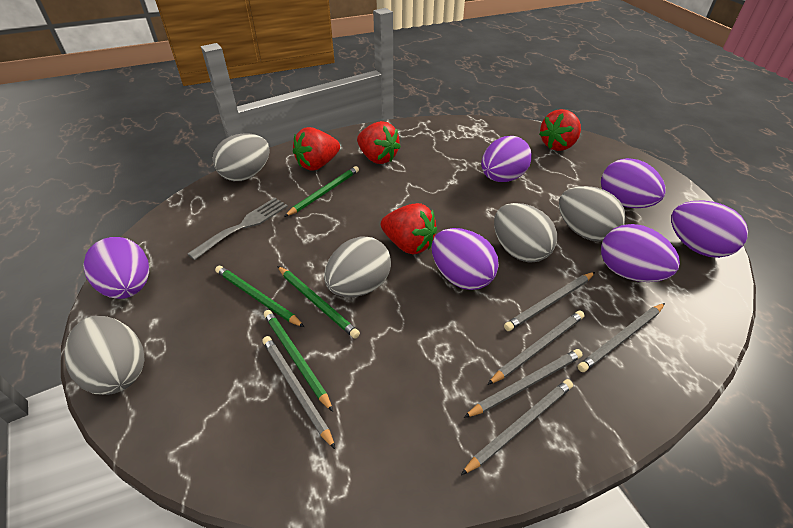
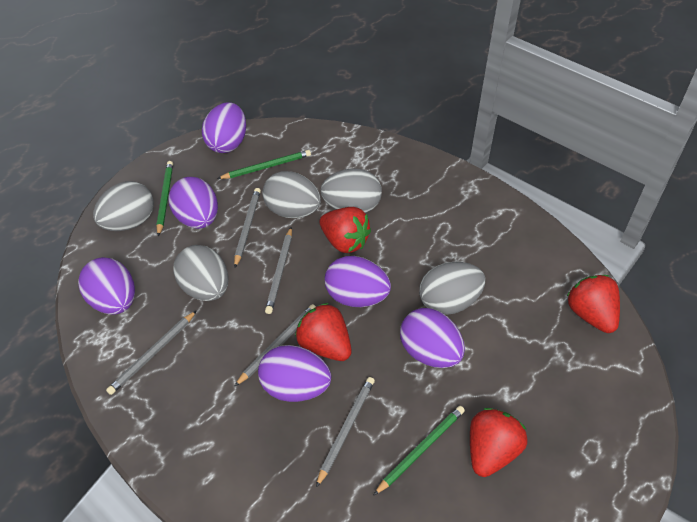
green pencil: [215,266,304,327] [264,310,333,412] [277,266,360,339] [284,166,359,217] = 4 -> [156,161,173,236] [217,150,311,179] [374,406,465,495] = 3
grey fork: [188,198,288,260] = 1 -> none = 0
grey pencil: [262,336,336,450] [461,379,573,475] [464,349,583,418] [487,311,584,385] [504,272,595,331] [578,303,665,372] = 6 -> [106,310,197,395] [234,188,261,267] [235,304,316,386] [265,227,292,314] [316,377,375,487] = 5

